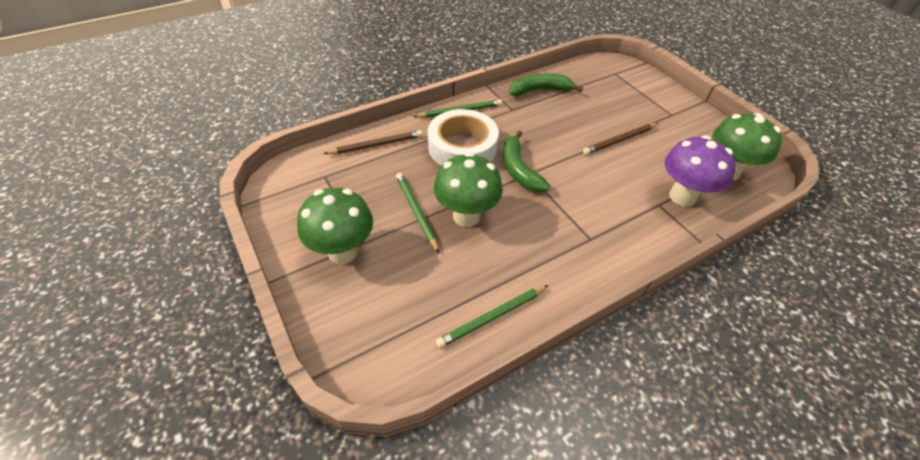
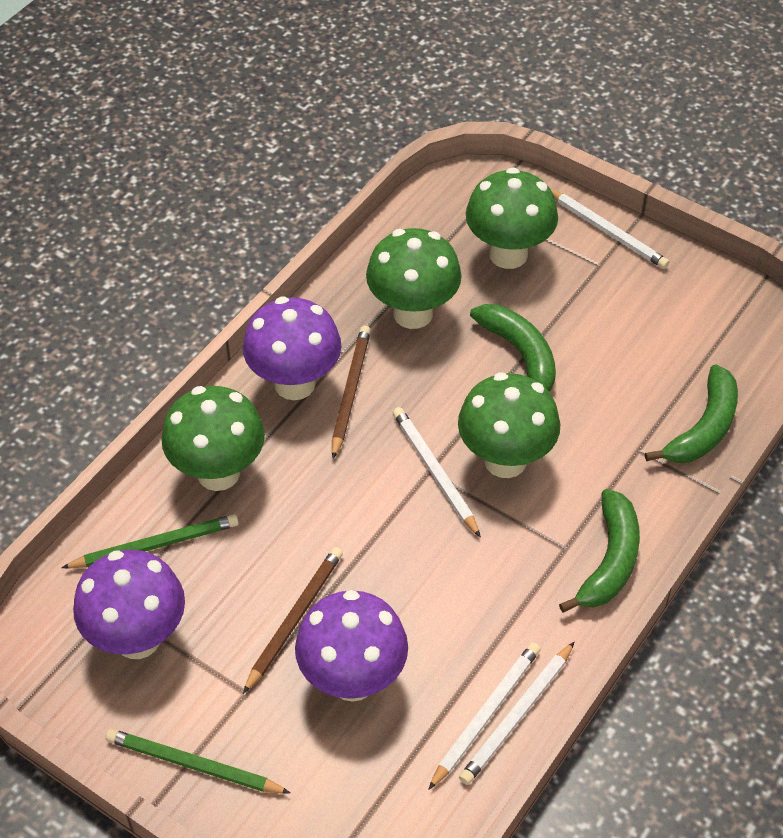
green banana: [503,131,550,192] [509,73,583,96] = 2 -> [470,304,556,392] [559,489,640,613] [645,364,738,463] = 3
green mushroom: [297,188,373,264] [434,152,503,227] [712,113,782,180] = 3 -> [161,386,265,491] [366,228,462,329] [458,373,560,478] [466,167,558,269] = 4
green pencil: [396,173,439,253] [413,99,502,118] [436,285,549,348] = 3 -> [61,514,239,569] [106,729,290,794] = 2
purple mushroom: [665,136,736,207] = 1 -> [73,550,185,659] [243,297,342,400] [295,590,408,702] = 3
white pencil: none = 0 -> [393,407,481,537] [428,642,541,790] [459,642,574,785] [551,189,669,269] = 4
white tape: [428,109,499,166] = 1 -> none = 0

